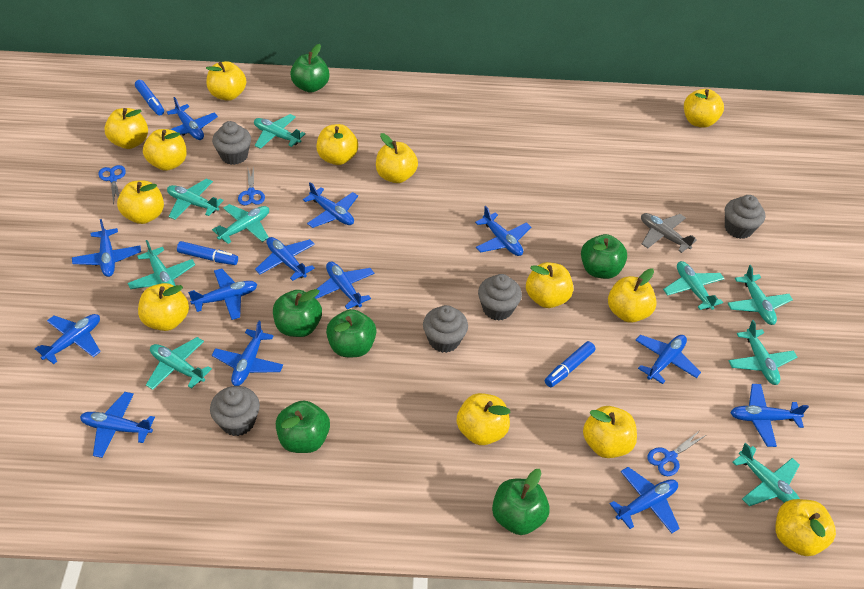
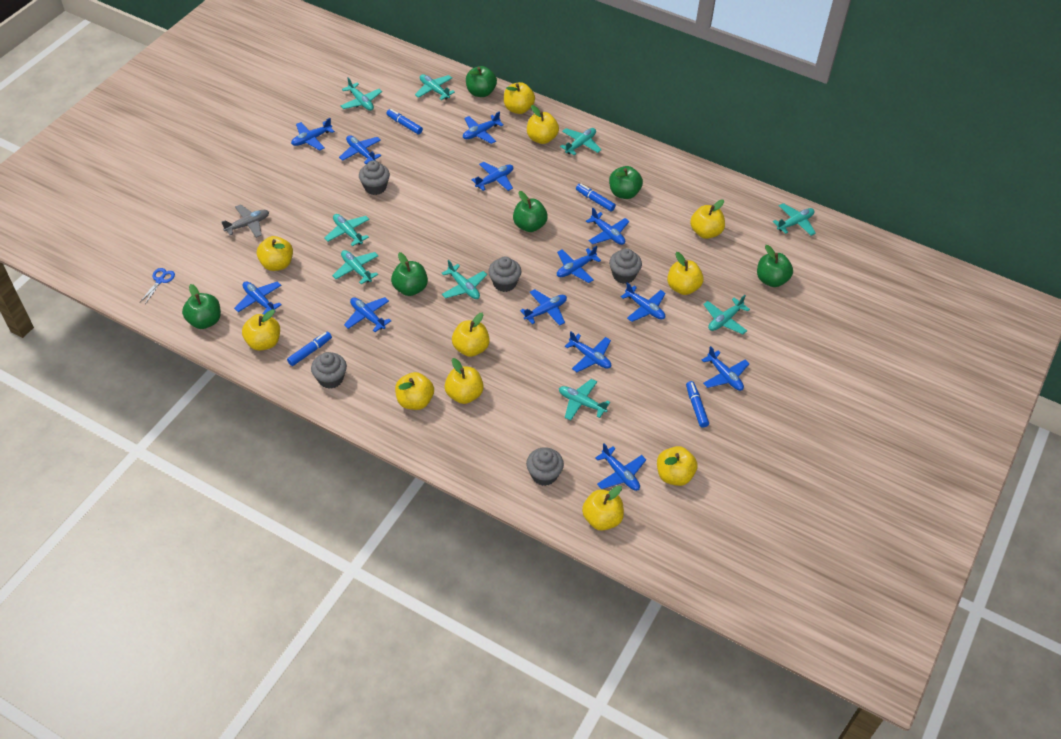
blue marker: [135,80,164,115] [177,241,238,265] [545,341,595,387] = 3 -> [287,332,332,366] [386,109,423,134] [576,184,616,211] [686,381,709,428] = 4
blue scissors: [98,165,126,204] [238,167,265,205] [647,430,706,476] = 3 -> [140,268,175,304] = 1
yellow apple: [104,108,148,149] [117,180,164,224] [138,283,189,331] [143,129,187,171] [206,61,246,101] [317,124,358,165] [376,133,418,183] [457,393,511,445] [526,262,573,308] [583,406,637,458] [608,268,657,323] [684,89,724,128] [775,499,836,556] = 13 -> [242,309,280,351] [257,236,293,271] [395,372,434,410] [445,358,484,404] [452,313,490,357] [504,82,535,114] [527,105,559,144] [582,486,624,530] [657,446,697,486] [667,252,704,295] [690,200,725,239] = 11

